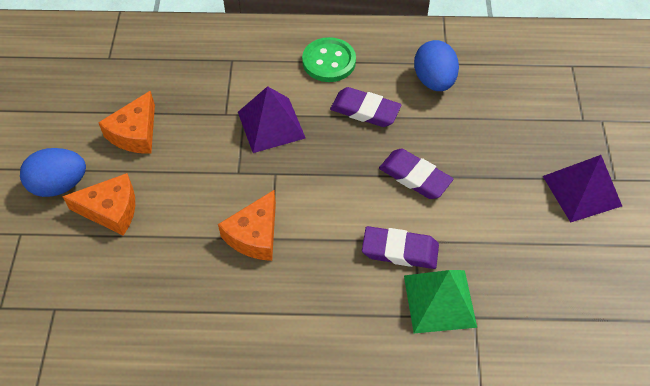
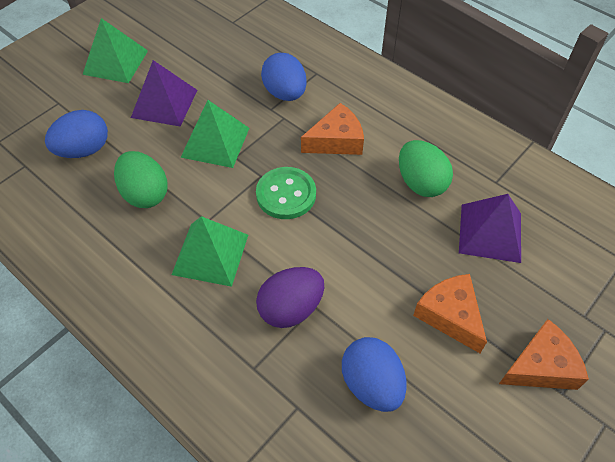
blue egg: [20,148,86,197] [414,40,459,91] = 2 -> [45,110,108,158] [261,53,307,101] [342,337,407,412] = 3
green egg: none = 0 -> [114,151,168,208] [399,140,453,197] = 2
green pyramid: [404,270,477,333] = 1 -> [83,18,148,83] [171,216,248,287] [180,100,249,168] = 3
purple egg: none = 0 -> [256,267,324,328] = 1
purple eraser: [330,87,401,127] [362,226,439,269] [379,149,453,199] = 3 -> none = 0

